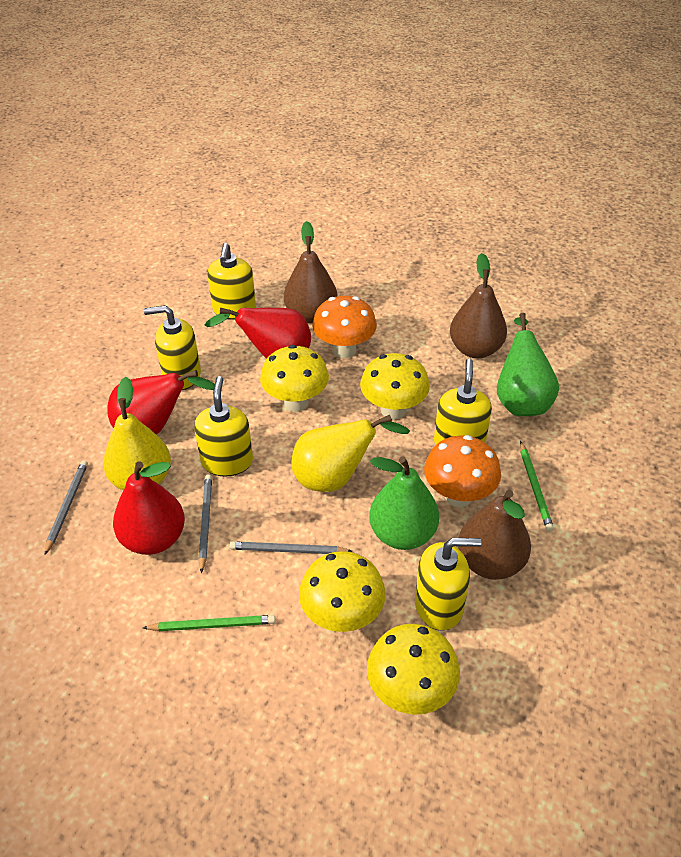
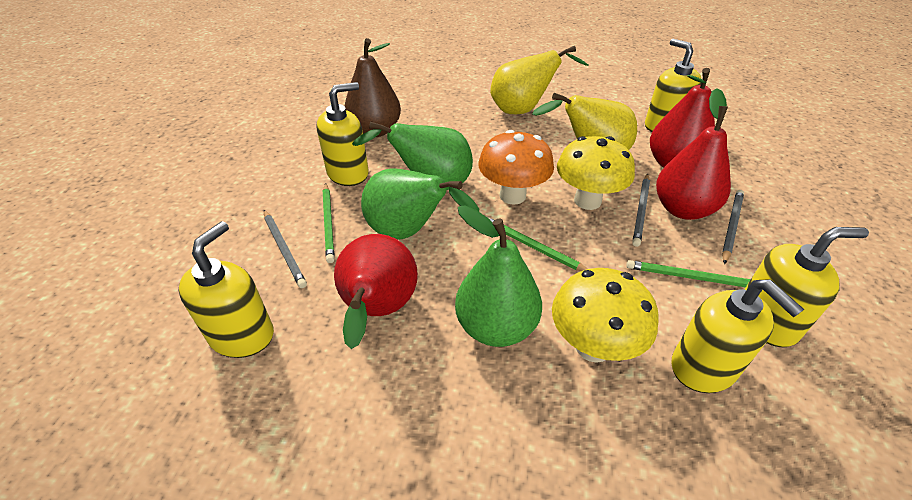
brown pear: [284,221,338,323] [450,253,507,358] [458,490,531,580] = 3 -> [345,38,401,137] = 1
green pear: [369,456,439,550] [497,313,559,416] = 2 -> [352,122,473,190] [361,169,479,240] [455,206,542,347] = 3
green pencil: [143,615,275,631] [520,441,554,532] = 2 -> [323,183,335,263] [487,217,588,271] [626,260,751,287] = 3
orange mushroom: [312,296,377,358] [424,435,501,507] = 2 -> [478,130,554,205] = 1
yellow mushroom: [260,345,329,412] [299,551,386,632] [360,353,430,420] [367,624,460,715] = 4 -> [552,268,658,363] [557,136,635,210] = 2

